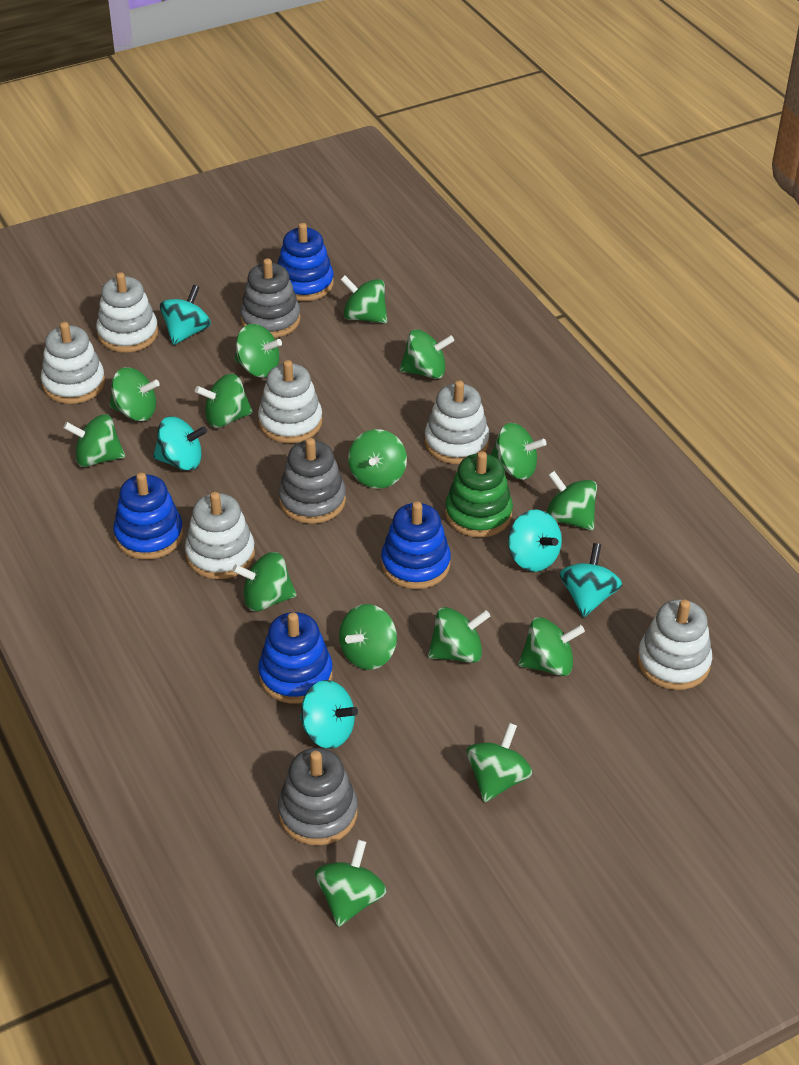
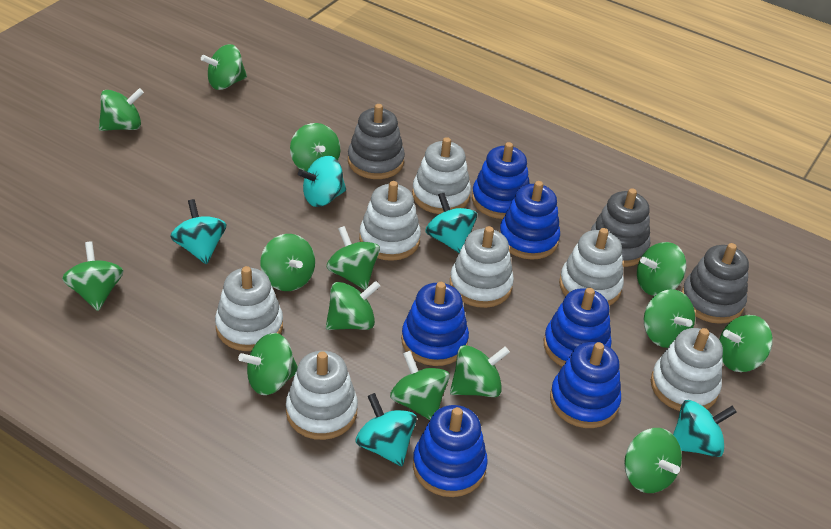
blue stacking toy: [113,472,183,560] [258,612,333,703] [278,223,334,301] [381,501,451,589] = 4 -> [401,282,469,366] [413,405,488,497] [472,142,530,219] [499,181,560,260] [544,288,612,367] [550,342,621,428] = 6
green spinning top: [63,414,125,467] [109,367,160,421] [195,374,253,428] [232,552,297,611] [235,324,282,378] [315,839,387,927] [339,604,397,670] [340,275,387,323] [348,429,407,489] [399,329,454,379] [428,607,491,663] [466,723,532,802] [491,423,547,480] [518,617,585,676] [547,471,597,530] = 15 -> [62,241,124,311] [99,88,144,131] [201,44,247,90] [238,333,298,395] [260,234,315,291] [290,123,340,171] [326,281,380,330] [327,226,380,290] [390,351,450,420] [450,345,510,397] [624,428,682,493] [637,242,687,296] [644,289,695,348] [719,315,773,372] = 14
green stacking toy: [445,451,513,537] = 1 -> none = 0
white stacking toy: [41,322,105,404] [96,272,158,352] [185,492,255,579] [258,360,322,443] [425,380,489,464] [637,599,712,690] = 6 -> [215,266,283,351] [286,351,358,440] [359,181,421,261] [412,137,471,214] [450,226,514,308] [559,228,624,306] [651,328,723,411] = 7

